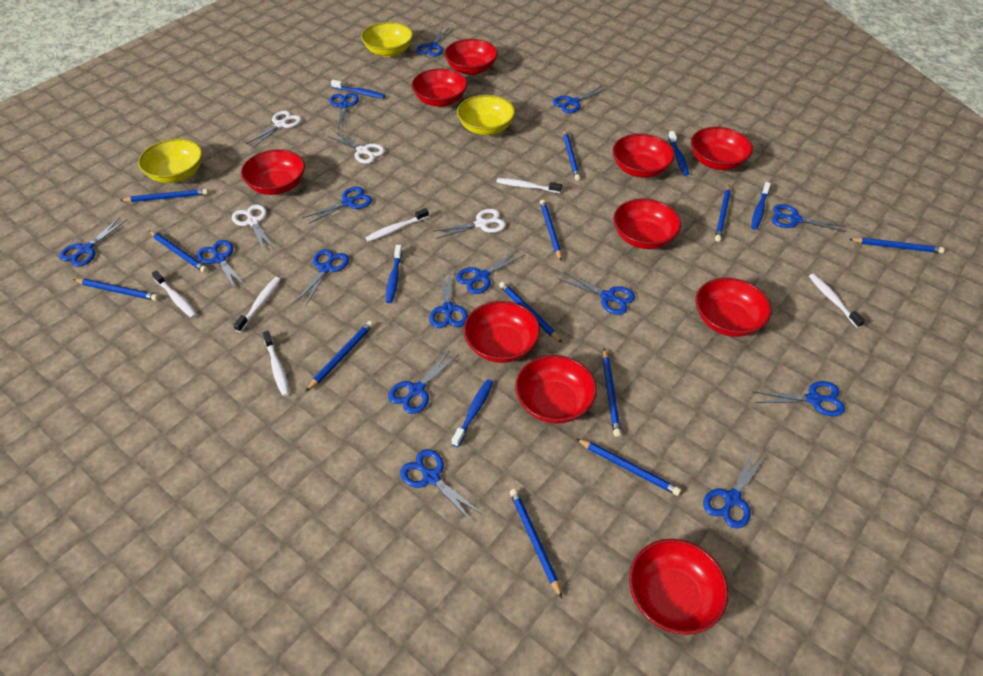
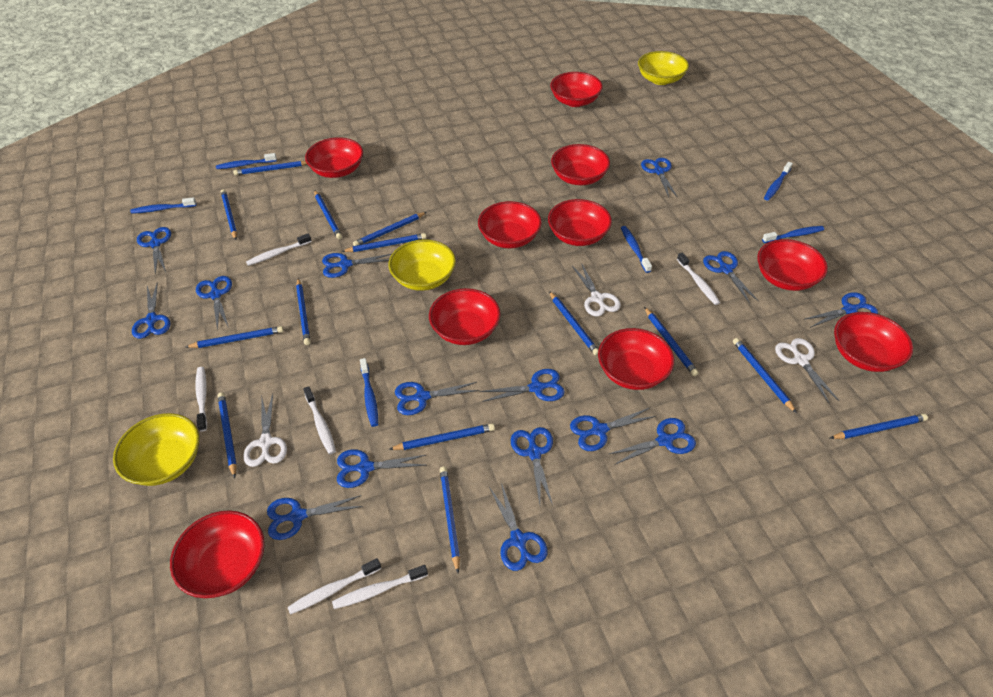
blue pencil: [73,279,159,301] [120,189,208,202] [149,231,208,273] [306,321,374,391] [499,282,562,343] [510,489,562,598] [540,200,562,261] [563,129,580,181] [576,438,681,496] [602,348,621,437] [715,185,731,241] [849,238,944,253] = 12 -> [186,326,284,348] [218,392,237,478] [221,189,237,240] [233,161,307,175] [296,278,311,345] [314,190,342,239] [341,233,426,252] [353,212,427,246] [389,423,495,450] [440,467,460,573] [549,291,598,356] [644,307,699,376] [733,338,797,413] [830,414,928,439] = 14
blue toothbrush: [331,80,385,99] [386,245,402,303] [452,379,493,447] [668,131,689,176] [751,182,771,230] = 5 -> [130,197,197,214] [216,153,277,169] [360,358,378,427] [621,226,652,273] [762,226,824,243] [764,162,793,201] = 6
white scissors: [232,204,274,250] [246,111,301,148] [328,131,385,164] [434,209,506,239] = 4 -> [243,394,287,467] [572,263,621,316] [775,338,839,403] = 3

